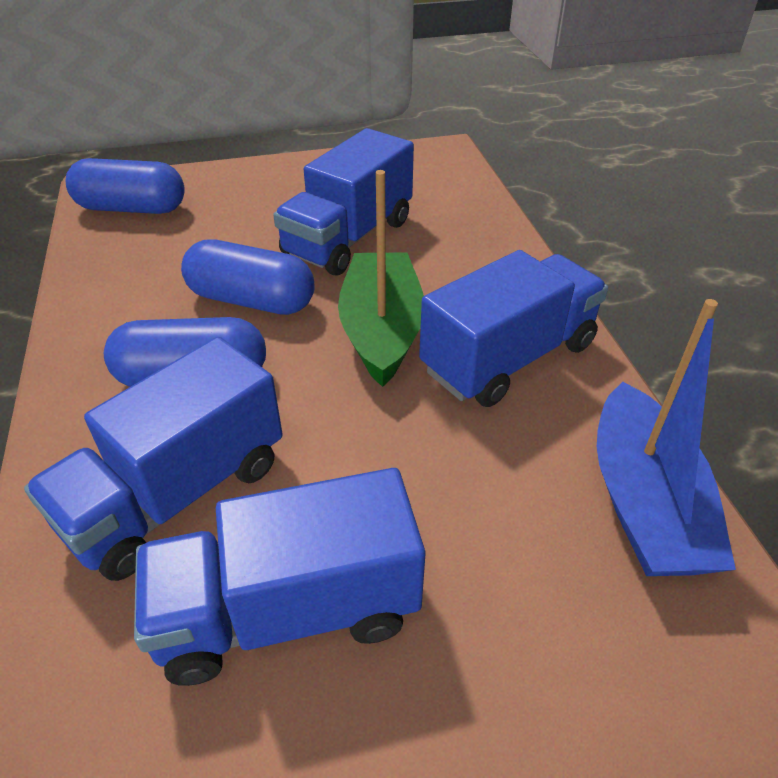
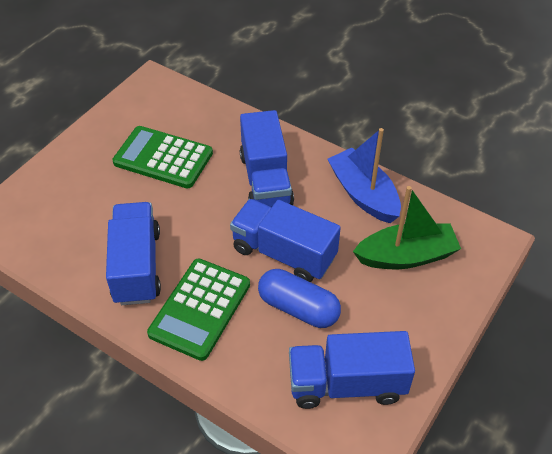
blue capsule: [66,158,185,214] [104,317,266,387] [181,239,315,315] = 3 -> [258,269,341,328] = 1
green calculator: none = 0 -> [112,126,213,189] [147,259,250,361] = 2

